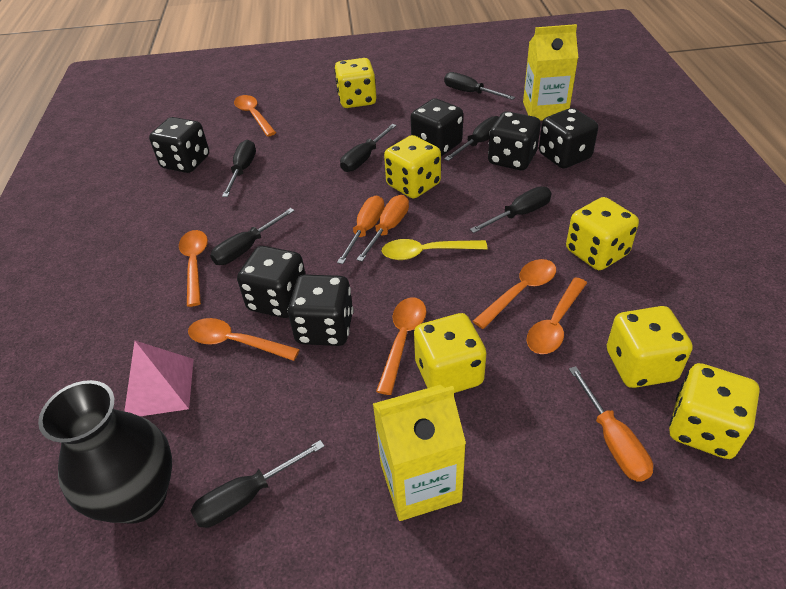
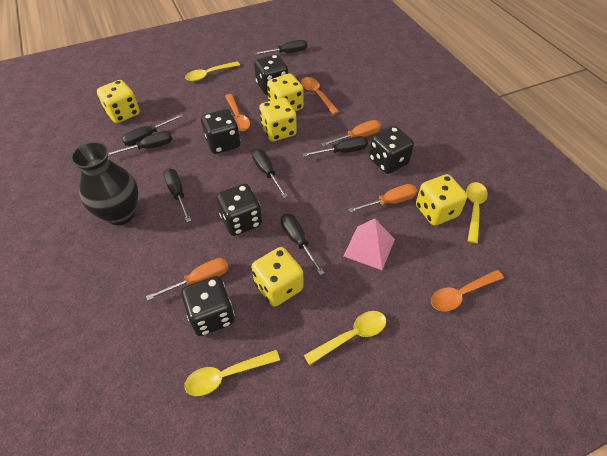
black dice: [149,117,209,173] [237,246,305,318] [288,274,354,346] [411,99,463,156] [488,111,541,170] [539,108,598,169] = 6 -> [181,276,235,336] [201,109,240,154] [216,184,262,236] [254,54,288,95] [369,126,414,174] = 5
orange spoon: [179,230,208,307] [188,318,300,361] [234,95,276,136] [376,298,427,395] [473,259,556,329] [527,277,587,354] = 6 -> [225,94,250,131] [301,77,339,115] [431,270,504,312] = 3
yellow carton: [373,385,466,521] [523,24,578,121] = 2 -> none = 0
yellow dice: [334,58,377,108] [384,135,441,199] [414,313,487,393] [566,197,639,270] [607,306,693,388] [669,363,760,459] = 6 -> [97,80,140,123] [252,247,304,307] [259,98,297,141] [267,73,304,111] [416,174,467,226] = 5
yellow spoon: [382,239,487,260] = 1 -> [184,350,280,396] [185,61,240,81] [304,311,386,365] [466,182,488,243] = 4

